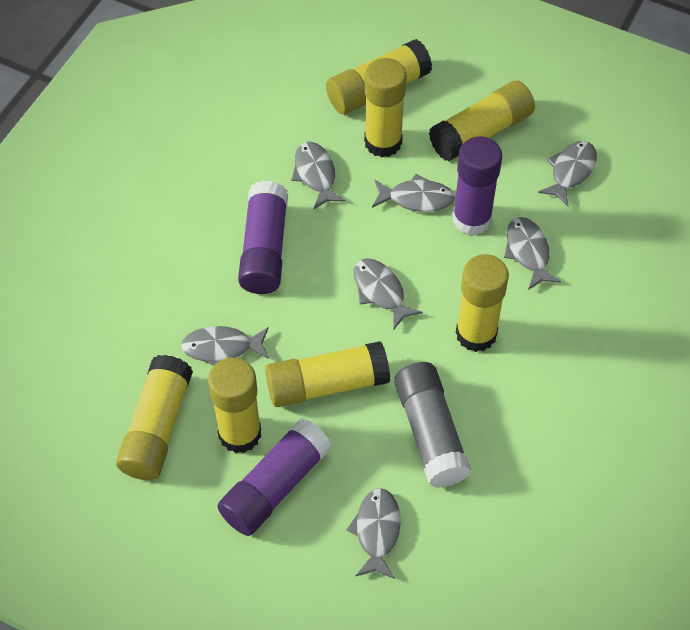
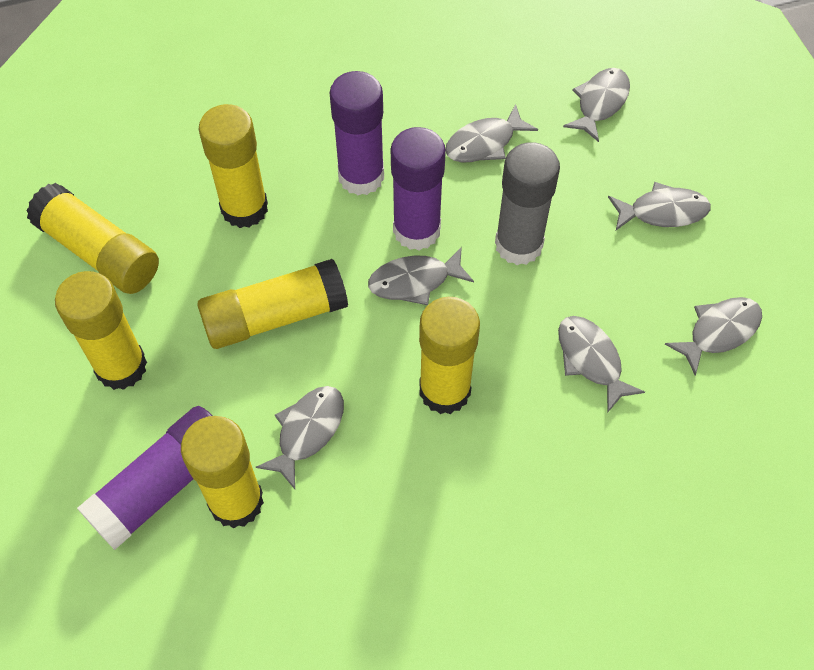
yellow glue stick: [116,355,193,480] [208,357,261,453] [265,341,390,407] [326,39,432,114] [364,58,407,157] [429,81,535,161] [456,254,509,352] = 7 -> [26,183,159,294] [55,271,147,390] [181,416,264,529] [197,259,348,349] [199,104,268,228] [419,297,480,414] = 6

